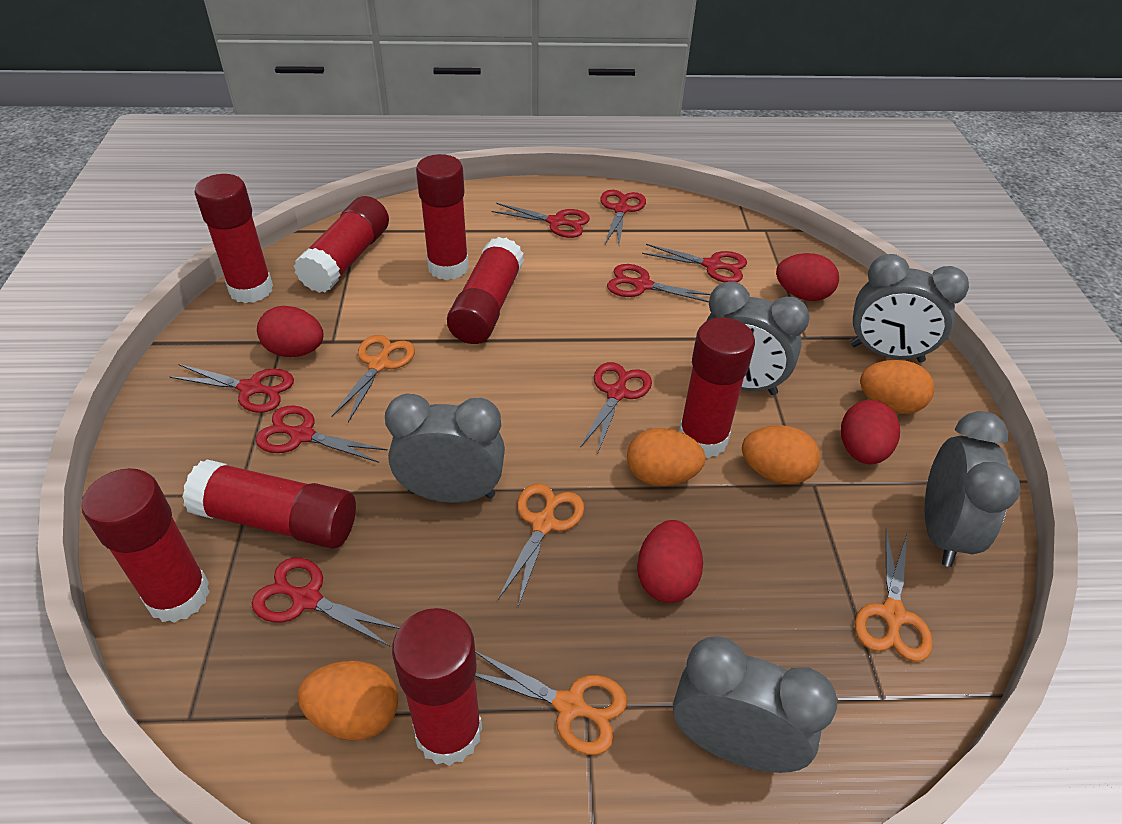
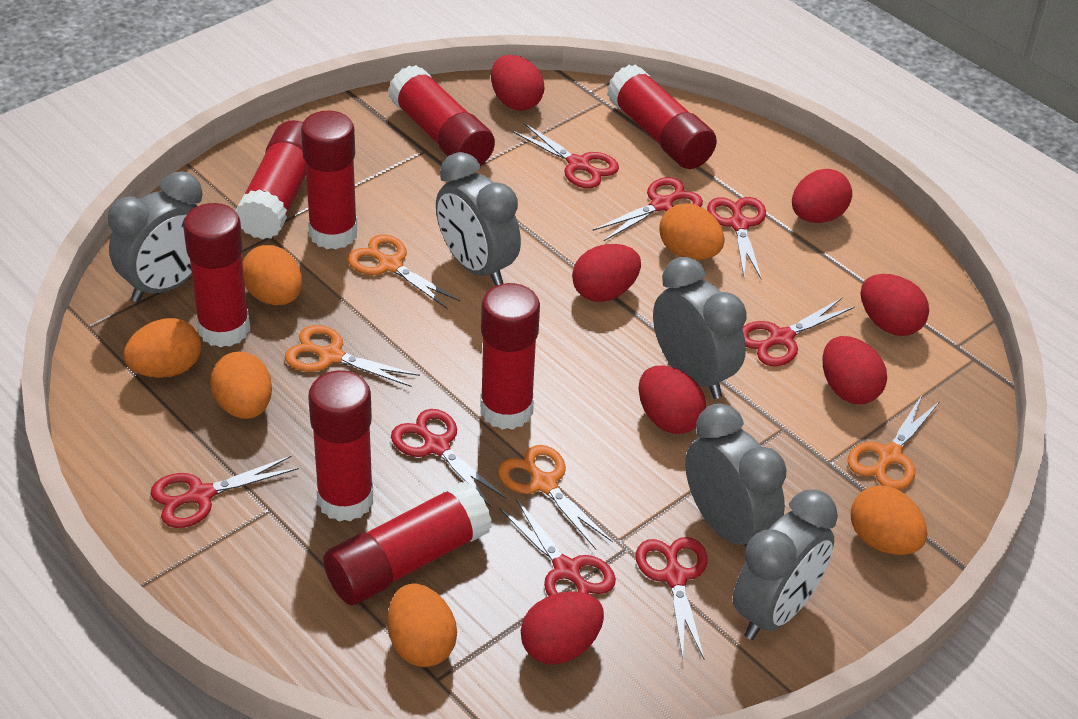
orange egg: [297,661,399,740] [627,428,706,486] [742,425,820,484] [860,360,934,414] = 4 -> [124,318,201,378] [210,351,272,419] [242,245,302,305] [388,583,457,667] [659,203,725,260] [851,485,927,555] = 6
red egg: [257,306,324,357] [637,520,703,603] [776,253,839,301] [841,400,900,464] = 4 -> [491,55,544,111] [521,591,604,664] [572,244,641,302] [639,365,706,434] [792,169,852,223] [823,336,887,404] [861,274,929,336] = 7

